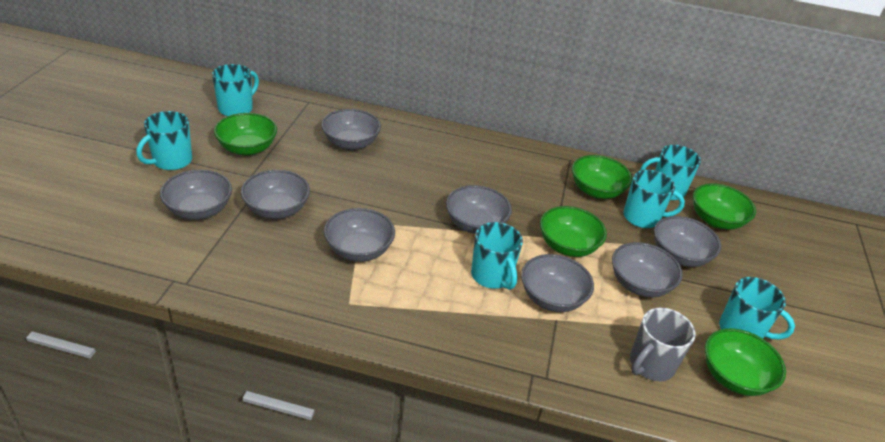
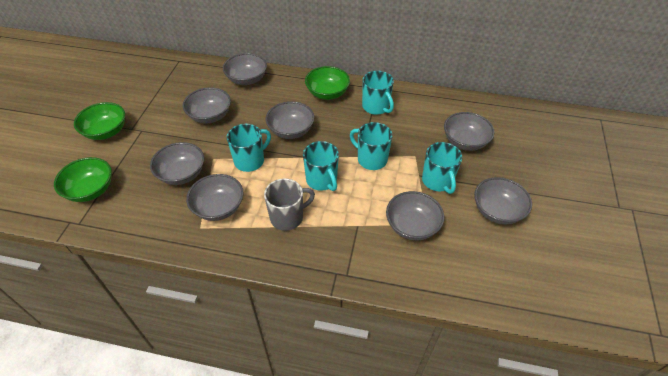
green bowl: [214,113,277,156] [540,206,607,257] [572,155,632,199] [693,183,756,229] [705,328,786,396] = 5 -> [54,157,112,202] [74,102,125,140] [305,66,350,100] = 3
turquoise mug: [136,111,192,170] [212,64,259,116] [471,222,523,290] [623,170,685,228] [640,145,701,200] [719,277,795,340] = 6 -> [227,124,271,172] [303,141,339,191] [350,122,393,170] [362,71,394,115] [422,142,463,194] = 5

